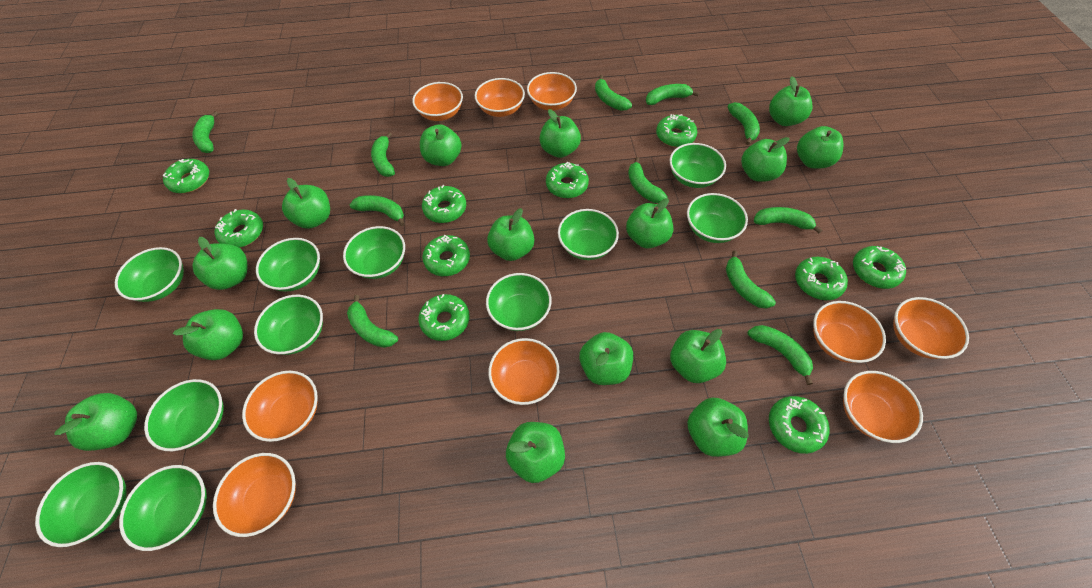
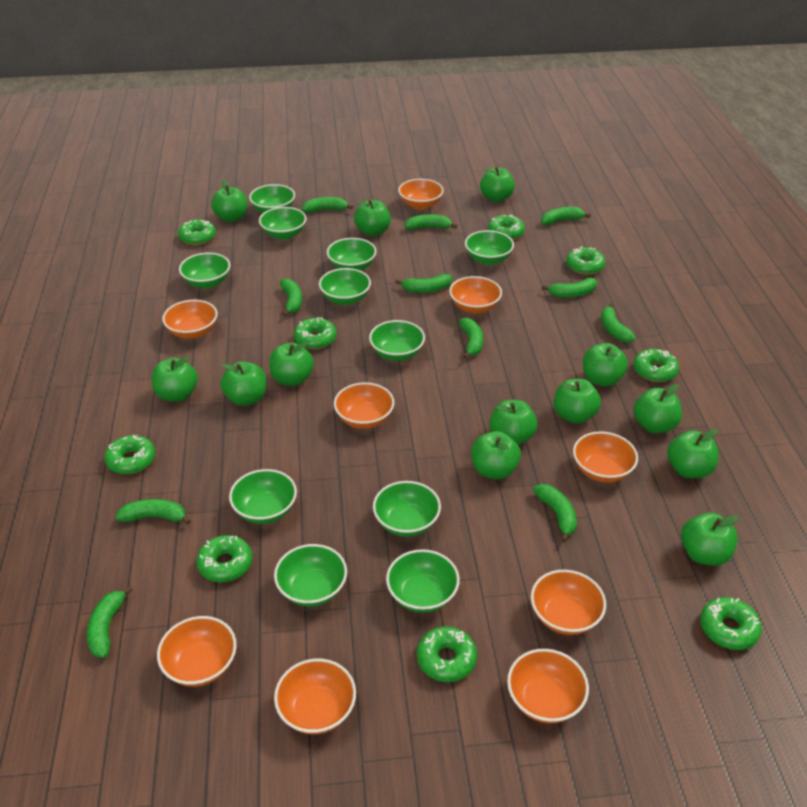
green apple: [54,393,137,451] [173,309,243,360] [193,237,247,290] [282,178,330,229] [420,124,462,166] [487,208,535,261] [506,422,565,483] [539,109,581,158] [579,332,633,385] [626,198,673,248] [670,329,726,383] [687,398,748,457] [741,137,790,182] [769,76,812,126] [797,126,844,169] = 15 -> [151,356,198,402] [211,180,247,222] [221,362,266,406] [269,342,314,386] [354,200,391,236] [471,431,521,479] [480,167,515,202] [489,400,538,445] [554,379,601,424] [583,343,628,386] [633,384,682,433] [667,429,719,478] [681,513,739,566] = 13
green donut: [162,159,209,193] [215,209,263,248] [419,294,470,341] [422,185,466,223] [422,235,470,276] [546,162,589,198] [656,114,697,147] [769,396,829,454] [795,257,848,300] [853,246,906,289] = 10 -> [104,435,155,474] [178,220,216,245] [196,535,252,582] [294,317,337,349] [417,626,477,682] [488,215,525,240] [566,247,605,275] [633,349,679,382] [700,597,762,650] = 9

